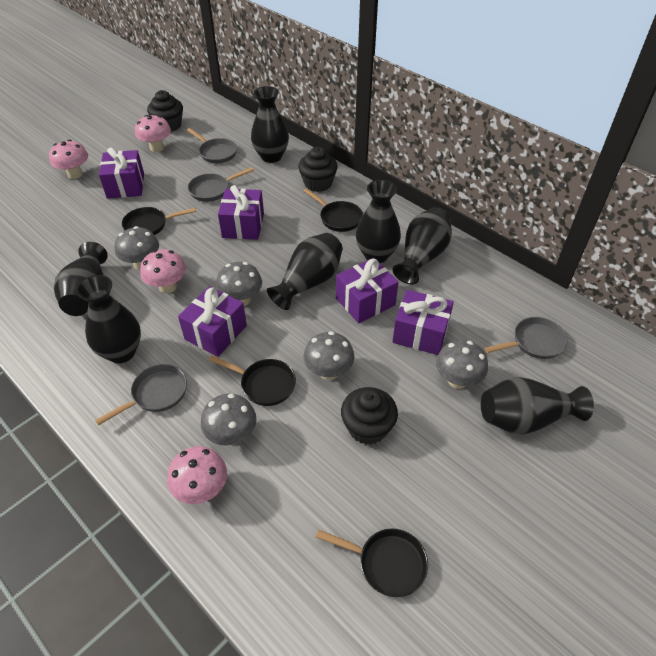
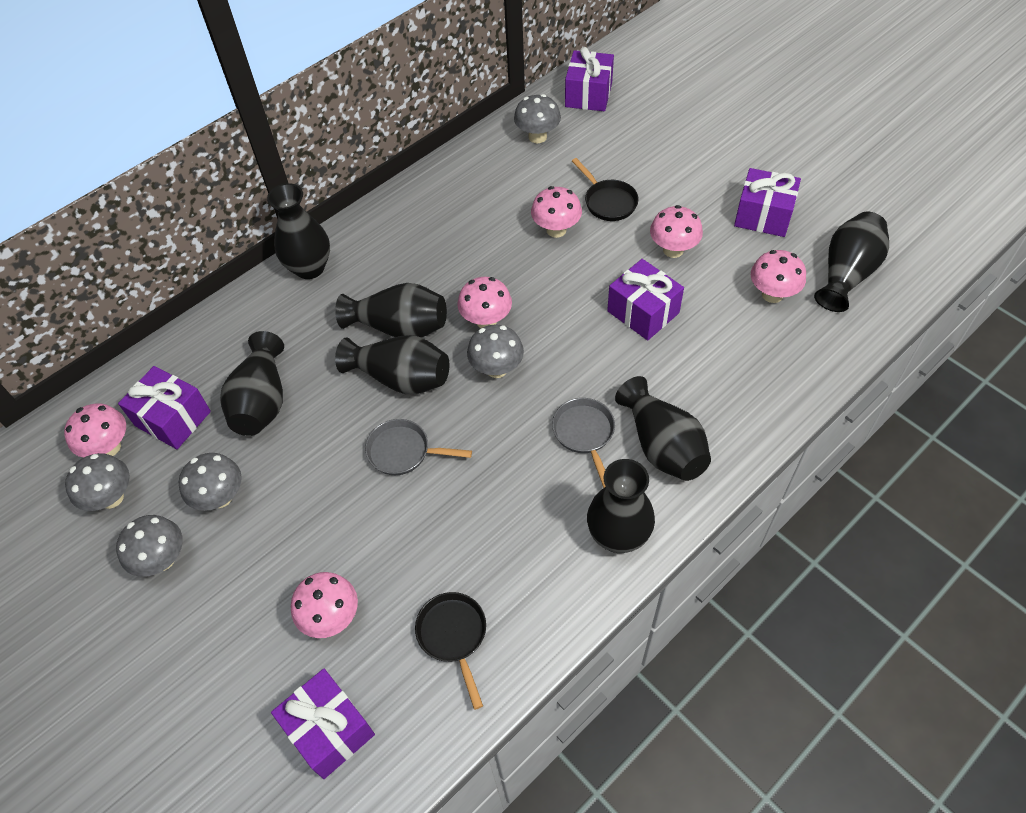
black cupcake: [147,90,183,132] [298,147,338,192] [341,387,398,445] = 3 -> none = 0
black pan: [122,207,196,235] [209,355,296,406] [304,188,363,232] [316,528,428,597] = 4 -> [415,592,486,710] [572,158,639,221] = 2
grey pan: [95,364,187,425] [187,128,237,163] [188,167,254,202] [485,317,567,359] = 4 -> [365,419,472,475] [552,398,615,488] = 2
pink mushroom: [49,139,88,179] [135,115,171,152] [140,249,186,294] [167,446,227,504] = 4 -> [64,404,126,457] [291,572,358,638] [458,277,512,328] [531,186,582,238] [650,205,703,258] [751,250,806,303] = 6

